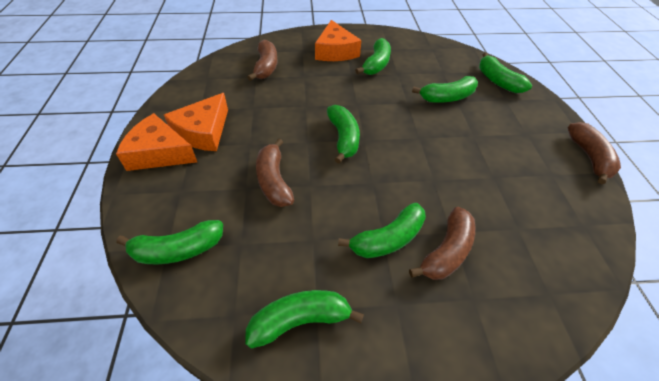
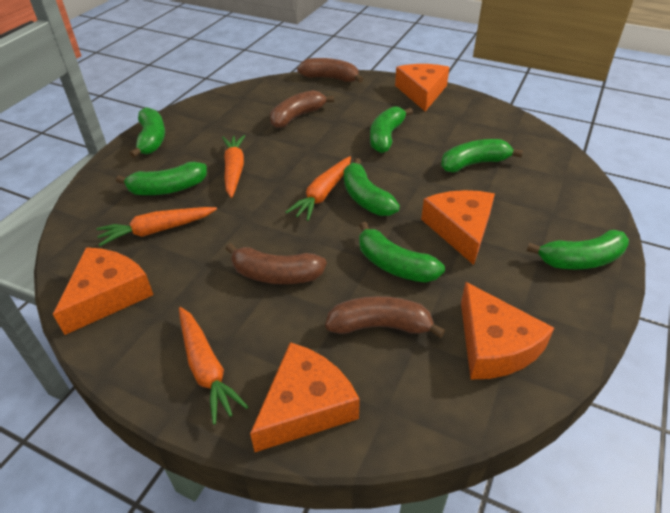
orange carrot: none = 0 -> [96,207,217,246] [179,307,248,425] [222,135,245,198] [285,156,351,221] = 4
orange cheese: [116,113,197,171] [164,93,228,151] [315,20,362,61] = 3 -> [53,247,153,335] [250,342,360,452] [395,64,449,111] [421,190,495,265] [461,282,554,380] = 5

